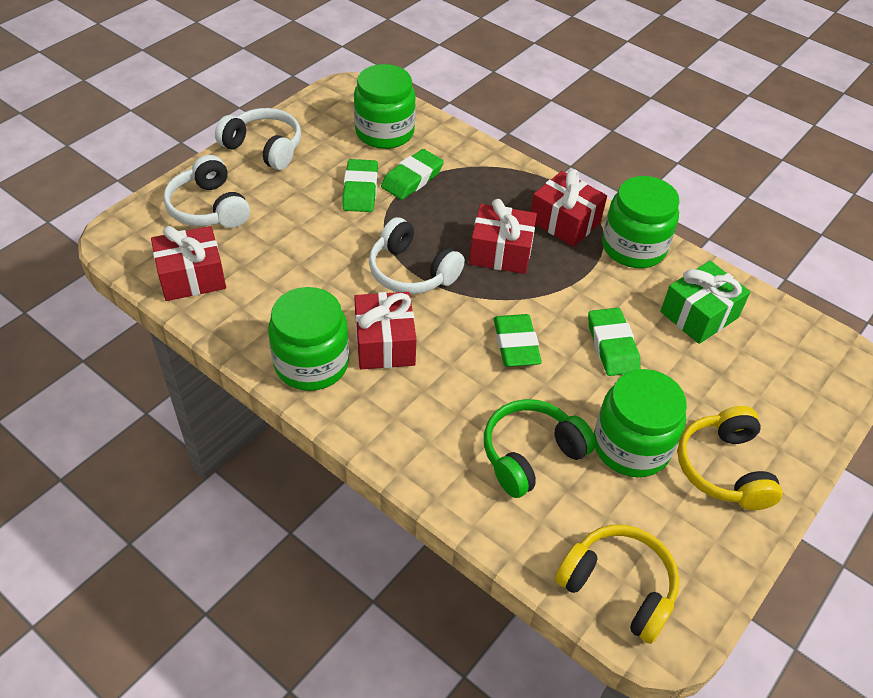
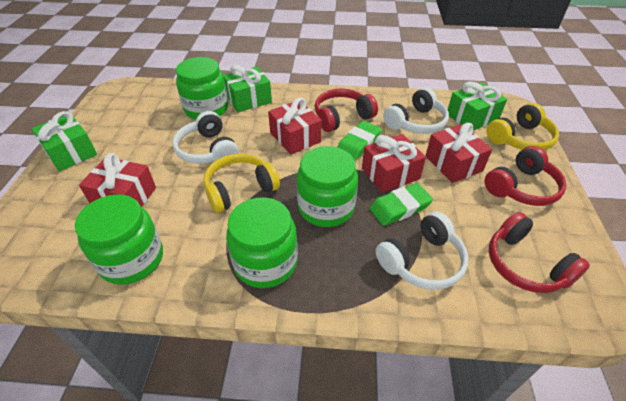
green eraser: [342,159,378,212] [381,149,444,200] [494,314,542,367] [588,308,641,376] = 4 -> [337,121,382,161] [369,183,433,226] = 2
green gift: [660,261,750,344] = 1 -> [31,111,97,171] [223,65,272,112] [448,82,507,130] = 3
green headphones: [484,399,596,498] = 1 -> none = 0
red headphones: none = 0 -> [315,88,378,132] [484,146,567,206] [489,212,590,293] = 3

